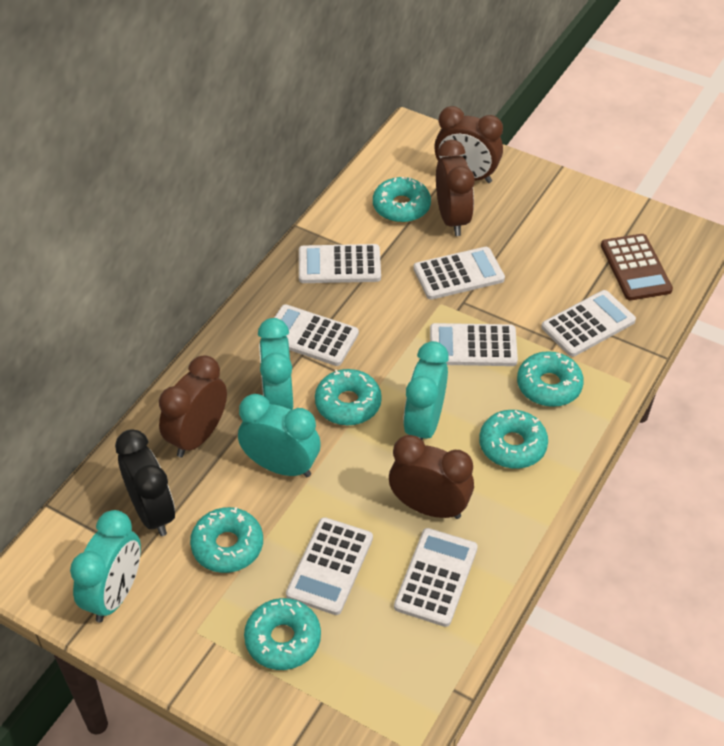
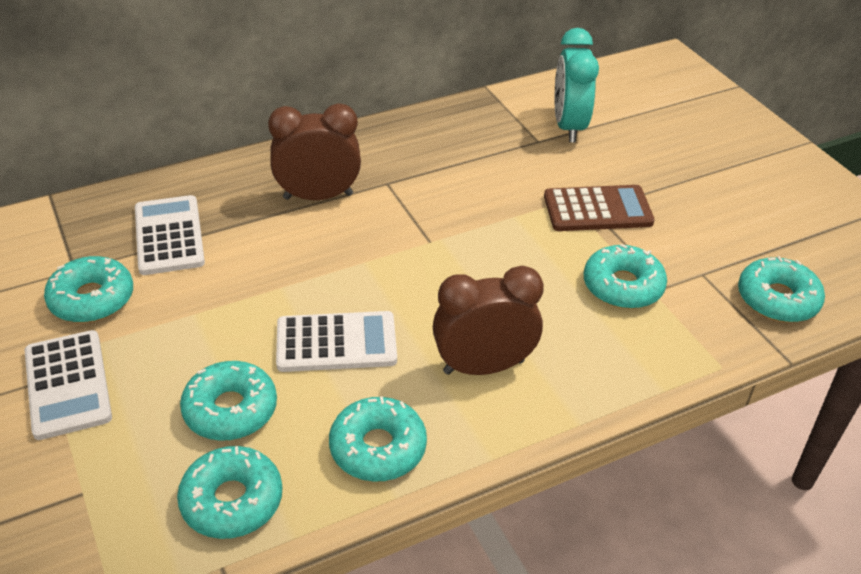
black clock: [115,429,175,536] = 1 -> none = 0
brown clock: [159,355,227,457] [389,435,474,519] [434,106,503,183] [436,140,475,236] = 4 -> [268,103,361,200] [433,266,544,375] = 2
turquoise clock: [70,510,141,623] [238,394,320,477] [258,318,293,410] [403,341,449,440] = 4 -> [554,28,599,142] = 1
white calculator: [274,304,359,366] [286,517,373,615] [299,244,381,283] [394,528,478,627] [413,247,505,300] [430,323,518,366] [541,290,636,357] = 7 -> [25,330,112,440] [135,195,205,275] [276,311,397,372] = 3

